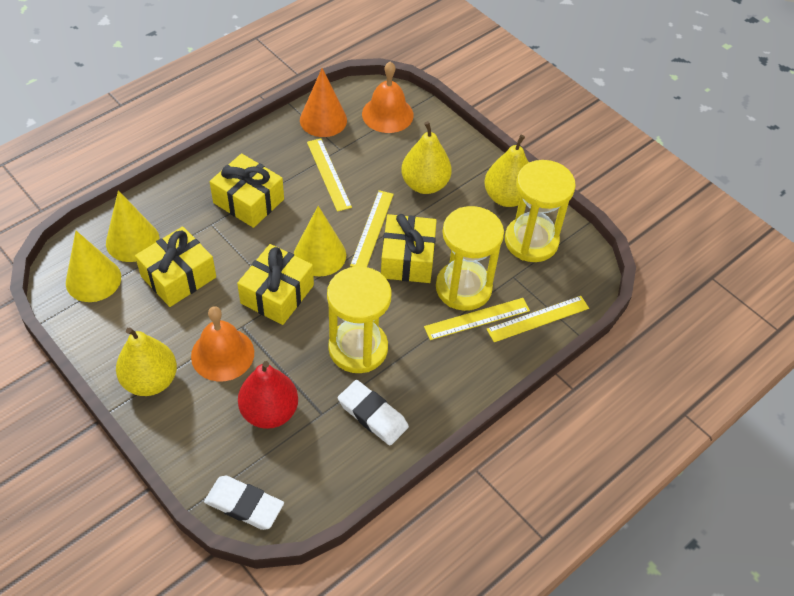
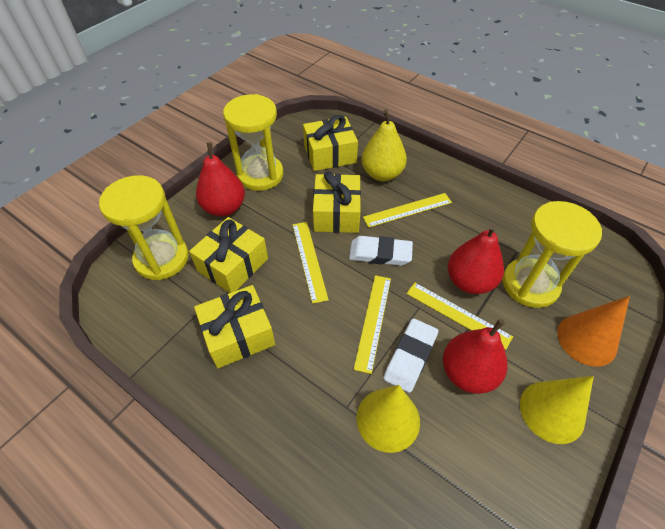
orange bell: [191,306,254,381] [362,61,414,133] = 2 -> none = 0
red pear: [238,361,298,429] = 1 -> [196,142,245,217] [443,319,507,394] [448,224,504,294] = 3
yellow cone: [66,231,121,302] [106,191,160,262] [294,206,346,277] = 3 -> [357,385,420,453] [520,376,594,444] = 2
yellow pear: [116,327,177,396] [401,121,452,194] [484,135,529,207] = 3 -> [361,110,407,181] = 1

